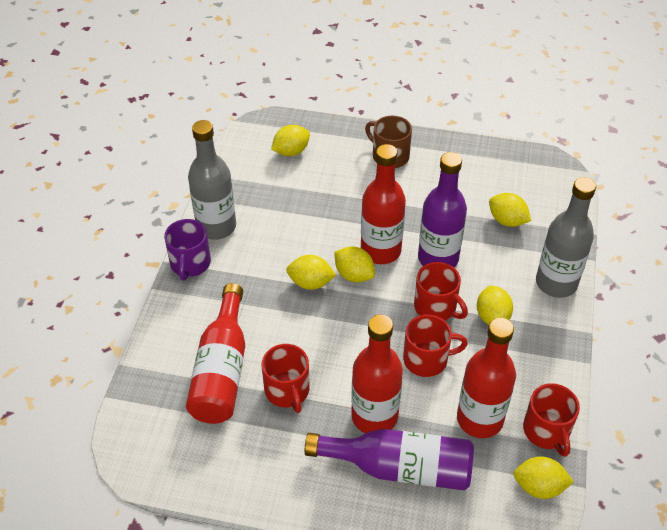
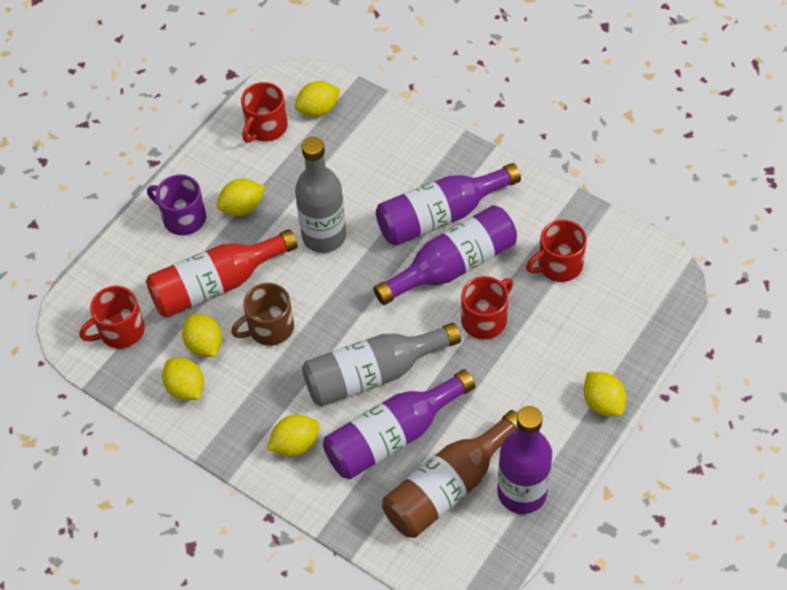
brown bottle: none = 0 -> [382,410,518,538] = 1
purple bottle: [304,429,474,491] [418,152,467,267] = 2 -> [323,369,475,480] [373,205,517,305] [376,163,521,246] [498,406,552,514] = 4
red bottle: [186,283,245,424] [351,315,403,433] [361,144,406,264] [457,318,516,438] = 4 -> [146,229,298,318] = 1

